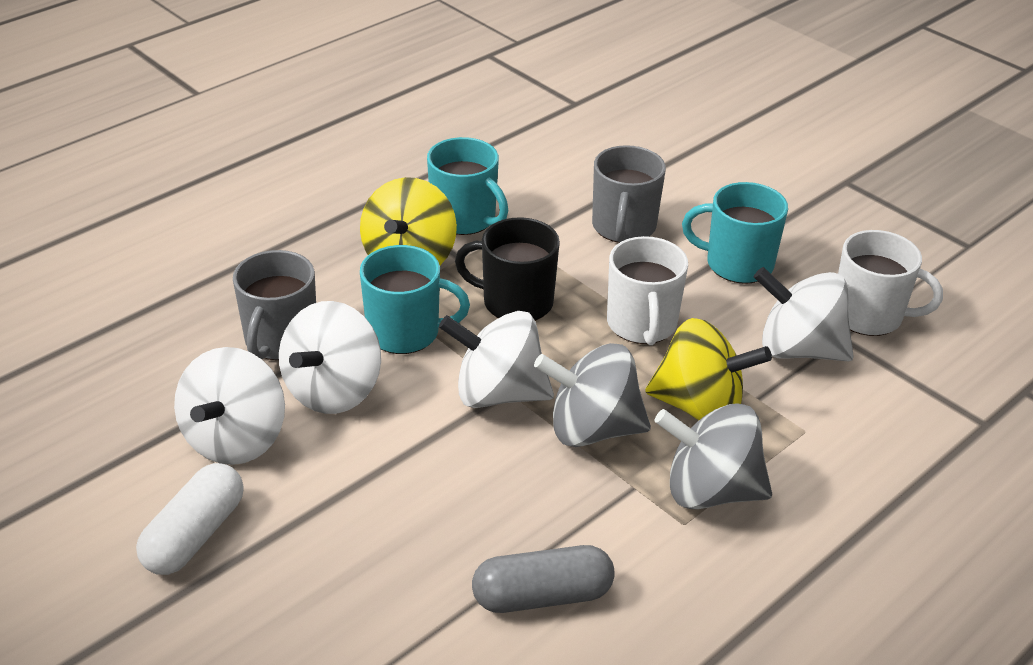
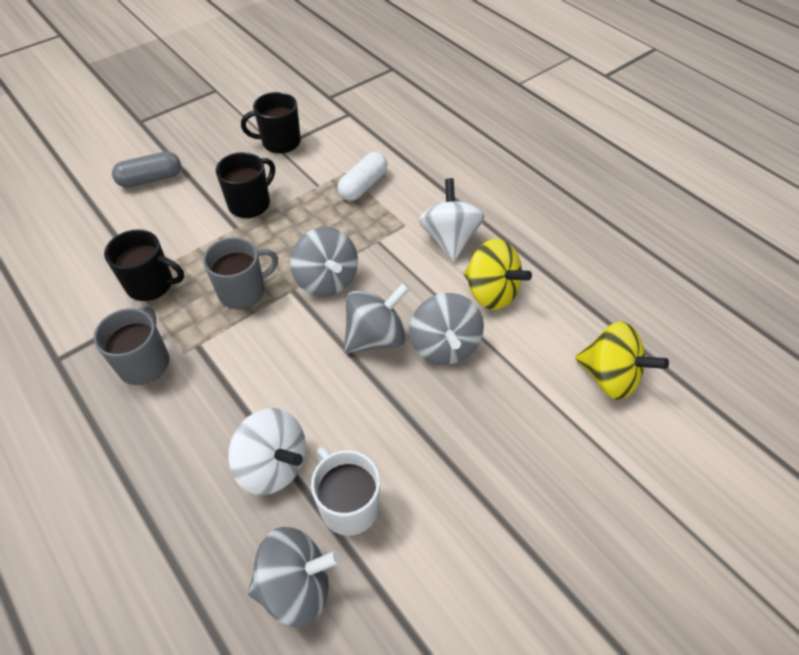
black mug: [455,217,560,321] = 1 -> [104,229,184,301] [216,152,275,218] [241,92,301,153] = 3
grey spinning top: [534,343,651,447] [655,403,772,509] = 2 -> [248,527,342,628] [290,227,358,297] [344,283,410,353] [409,293,484,365] = 4
turquoise mug: [360,245,470,354] [427,137,508,235] [682,182,788,284] = 3 -> none = 0
white mug: [607,236,688,345] [838,230,943,336] = 2 -> [311,447,380,536] = 1
white spinning top: [174,347,285,465] [279,301,381,414] [439,311,554,408] [754,267,854,362] = 4 -> [228,408,306,495] [419,178,485,262] = 2

